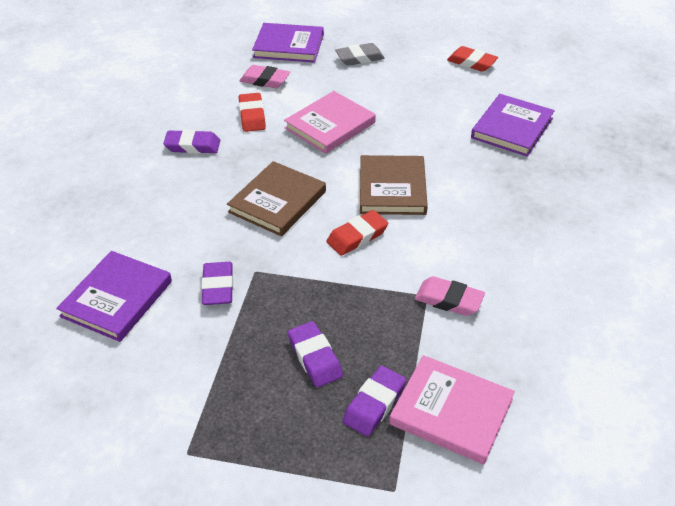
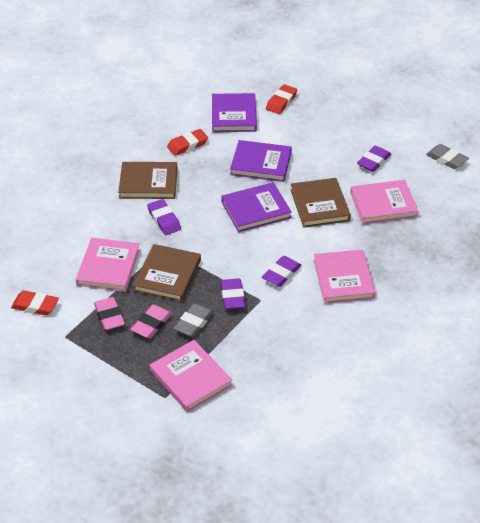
brown book: [227,161,326,237] [360,155,428,215] = 2 -> [118,162,177,199] [133,244,201,302] [290,178,351,228] = 3
grey eraser: [335,43,385,66] = 1 -> [174,303,214,337] [426,144,469,169] = 2
pink book: [284,91,376,154] [389,355,515,464] = 2 -> [76,238,140,292] [150,340,232,412] [314,250,376,304] [350,180,418,224] = 4

